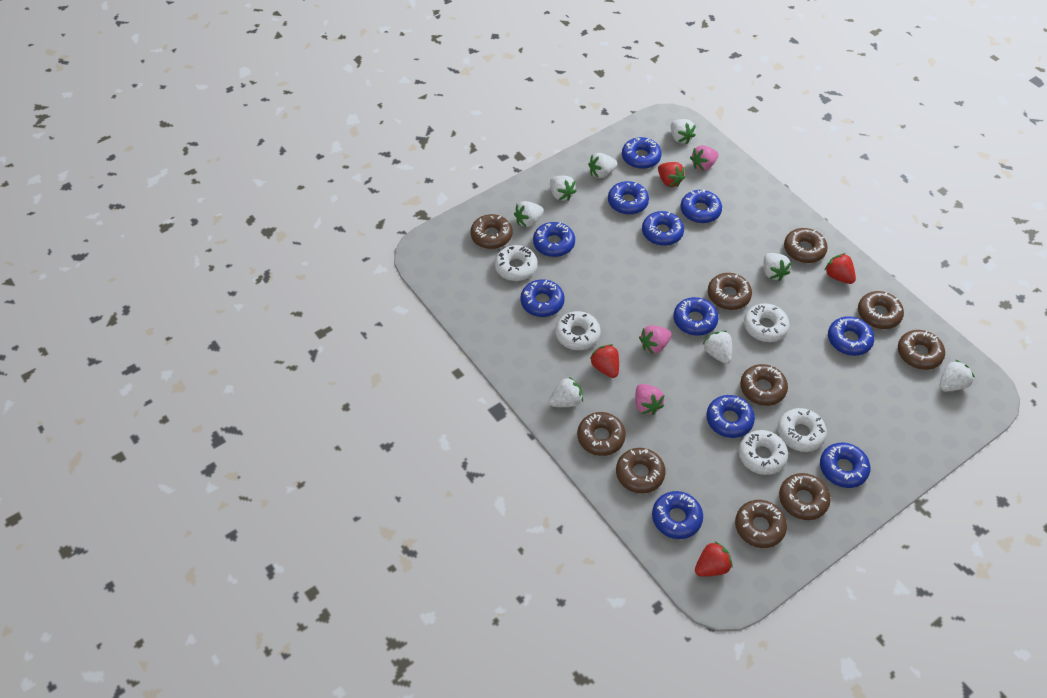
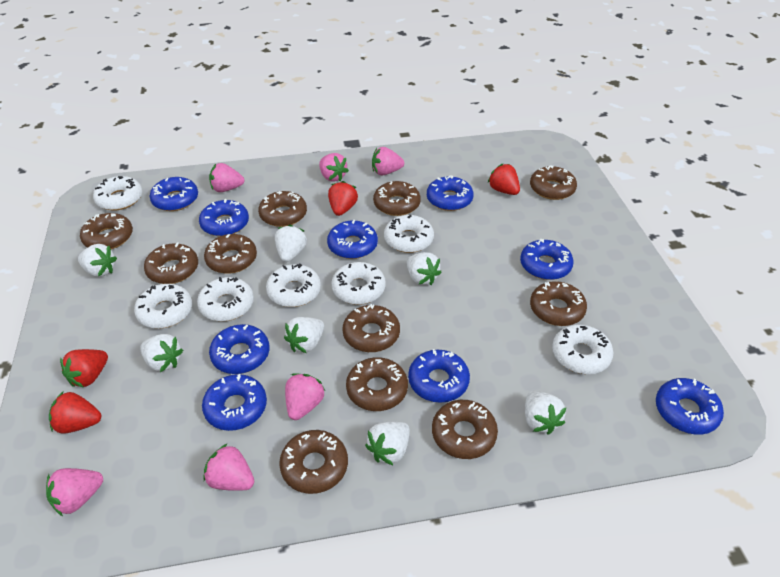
blue donut: [520,279,565,317] [533,222,575,257] [608,181,649,215] [622,137,662,169] [642,211,684,246] [652,491,703,539] [673,297,719,336] [680,189,722,223] [706,395,755,438] [820,443,870,488] [828,316,874,356] = 11 -> [150,177,198,211] [199,199,249,236] [202,374,267,431] [209,324,269,374] [327,220,378,259] [408,349,470,403] [427,175,474,211] [520,239,574,280] [656,378,724,435] = 9
brown donut: [470,214,512,249] [577,412,626,456] [616,448,666,493] [708,273,752,310] [735,500,787,548] [740,364,788,406] [779,473,831,520] [784,228,828,263] [858,291,904,329] [898,330,945,370] = 10 -> [80,213,133,249] [144,242,198,284] [204,234,257,274] [258,191,307,227] [279,430,348,494] [343,304,400,352] [346,357,408,411] [373,181,421,216] [432,400,498,459] [530,165,577,200] [530,281,587,326] = 11
pink strawberry: [635,384,664,415] [639,326,672,354] [690,145,718,171] = 3 -> [46,468,103,516] [204,443,254,491] [209,163,244,192] [285,373,325,420] [319,153,349,182] [372,147,404,175] = 6
white donut: [495,245,538,281] [555,311,601,350] [738,430,788,475] [744,303,789,342] [778,408,827,452] = 5 -> [93,176,142,210] [134,284,192,329] [197,277,254,322] [266,264,321,307] [332,262,386,305] [384,215,434,253] [552,325,613,374] = 7
white strawberry: [514,201,544,227] [549,377,583,407] [550,176,576,201] [588,153,618,178] [671,119,696,144] [702,331,732,364] [764,253,791,281] [939,360,975,391] = 8 -> [78,244,117,277] [140,334,183,372] [275,225,307,262] [284,317,324,353] [365,421,410,465] [407,252,442,285] [525,391,566,435] = 7

